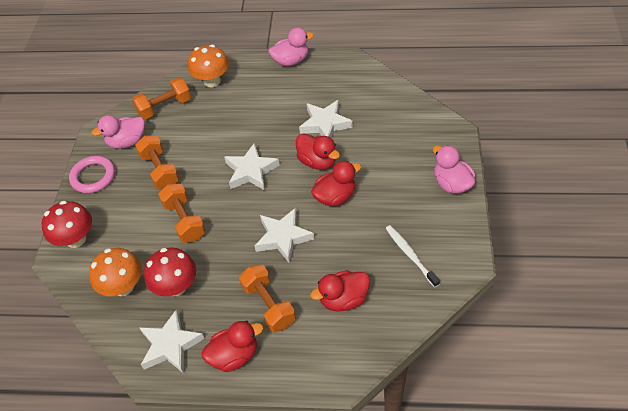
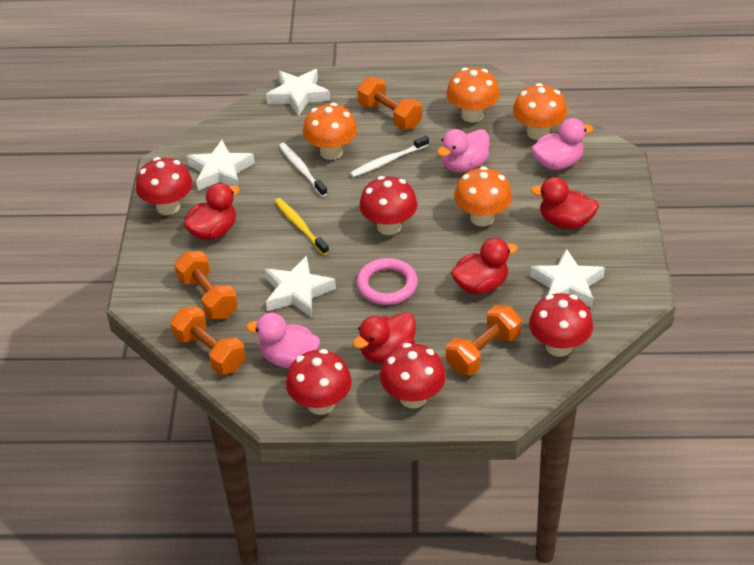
orange mushroom: [89,248,142,296] [188,45,229,87] = 2 -> [303,103,357,160] [446,67,500,122] [454,166,512,226] [513,83,567,140] = 4
red mushroom: [41,201,92,248] [144,247,196,296] = 2 -> [136,157,193,215] [286,349,352,415] [359,176,417,235] [380,343,446,409] [529,293,593,357] = 5
white toothbrush: [386,225,440,287] = 1 -> [279,143,328,197] [350,135,429,177] = 2
yellow toothbrush: none = 0 -> [274,198,329,255] = 1

